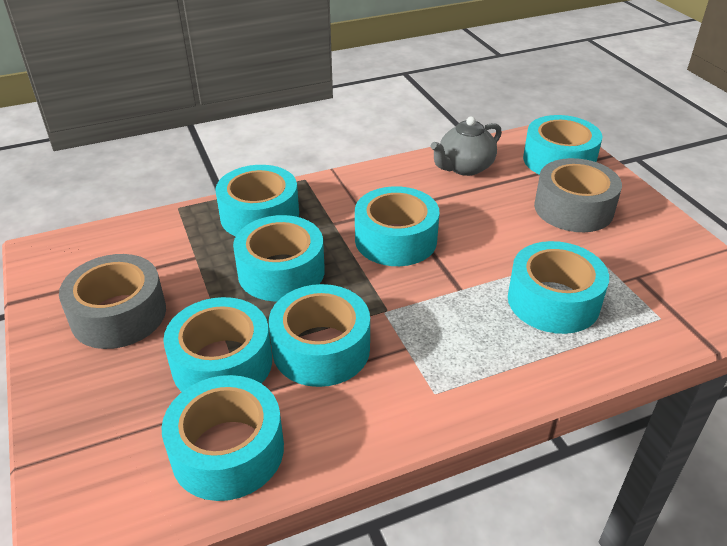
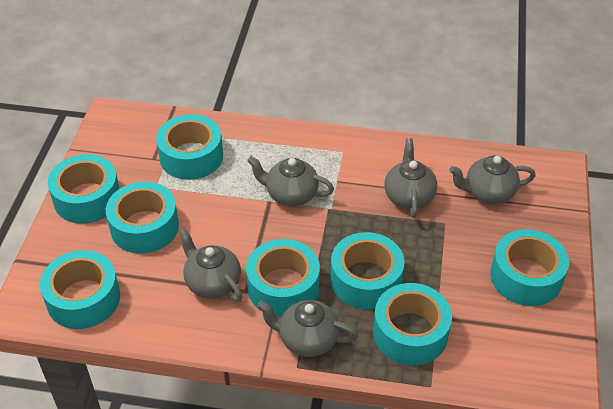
grey tape: [59,254,166,349] [534,158,622,232] = 2 -> none = 0
grey teapot: [430,117,502,176] = 1 -> [178,228,243,302] [247,156,334,206] [257,300,358,357] [384,138,437,218] [449,155,536,204] = 5

